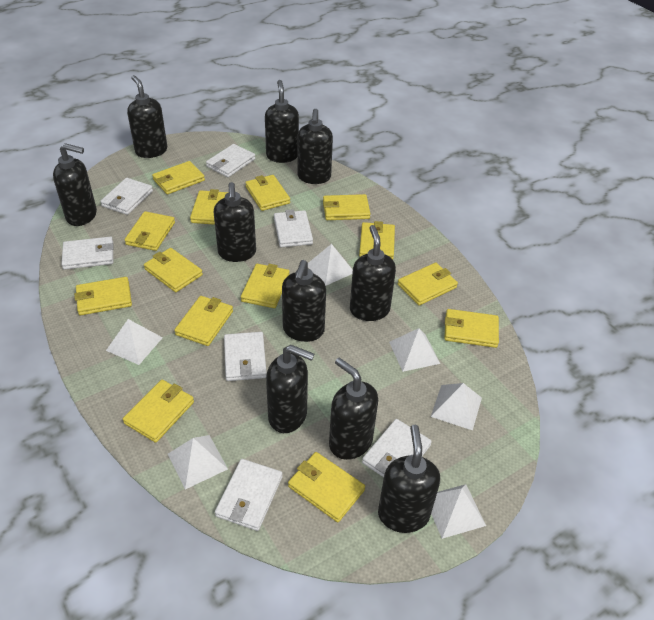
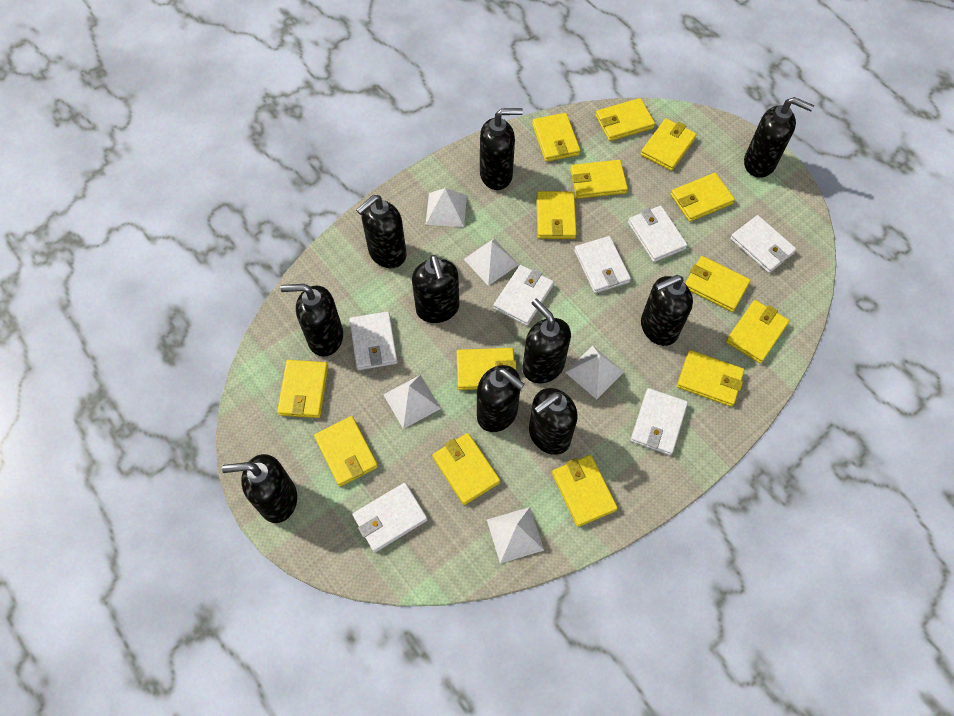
white pyramid: [106,319,163,365] [168,435,228,489] [308,244,353,286] [389,328,440,372] [431,383,482,430] [431,484,486,539] = 6 -> [383,375,441,429] [426,188,467,227] [464,239,519,286] [487,507,544,564] [565,345,624,399] = 5

